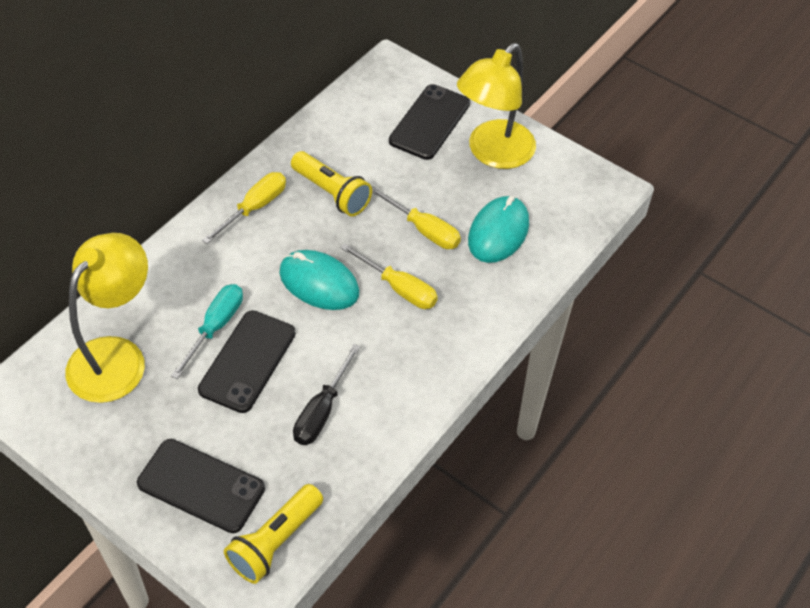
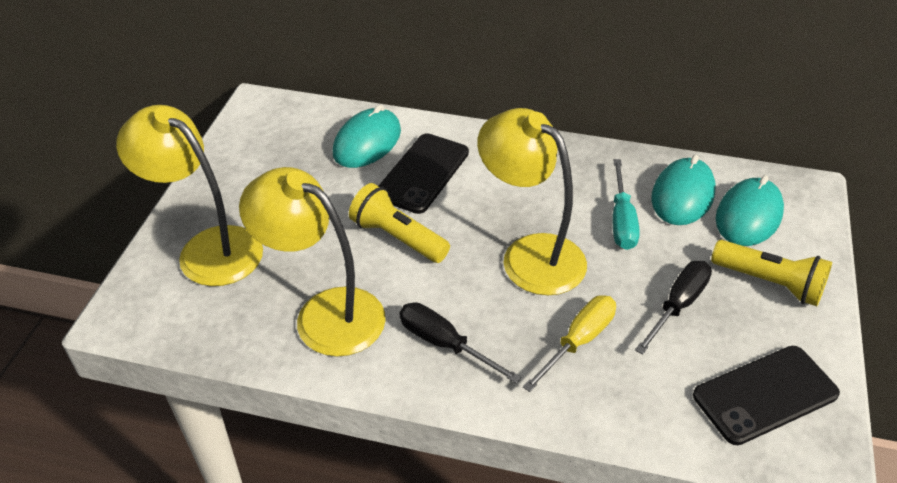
black phone: [137,439,265,533] [198,310,296,413] [389,84,470,160] = 3 -> [379,133,469,214] [693,346,840,445] = 2
black screwdriver: [293,344,361,445] = 1 -> [399,302,522,384] [635,261,712,355] = 2
turquoise mouse: [279,250,359,310] [468,196,529,263] = 2 -> [333,105,401,168] [651,155,716,225] [716,175,784,246] = 3
yellow lamp: [65,233,148,403] [457,43,536,169] = 2 -> [116,105,263,286] [239,167,386,357] [477,108,587,295] = 3
yellow screwdriver: [202,172,286,244] [340,243,438,309] [372,186,461,249] = 3 -> [523,295,616,392] = 1

